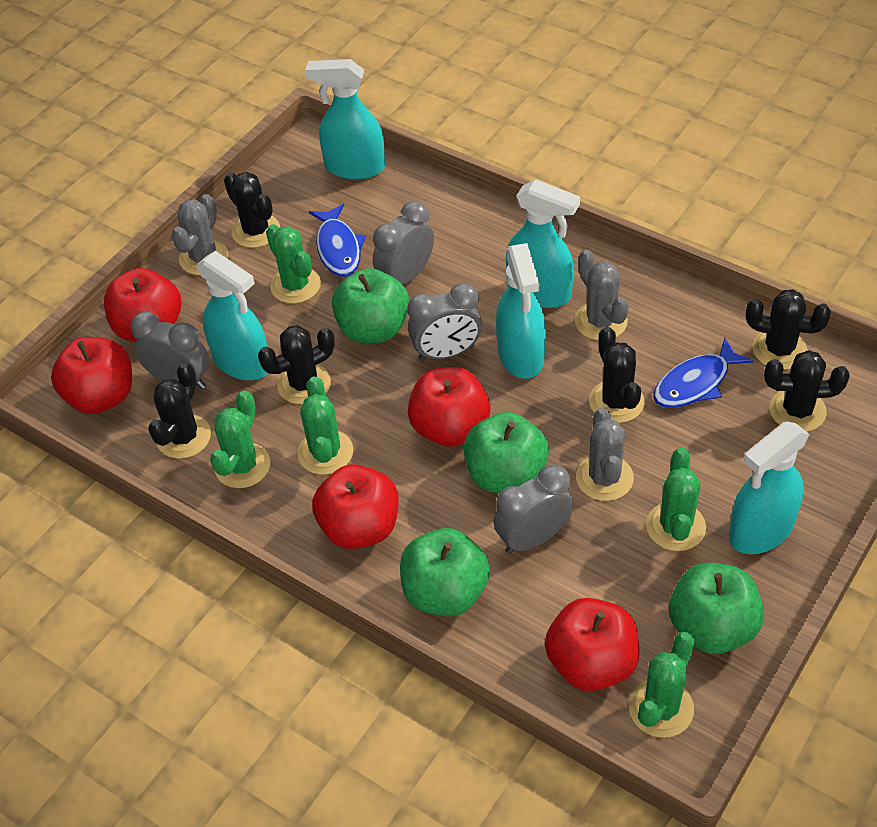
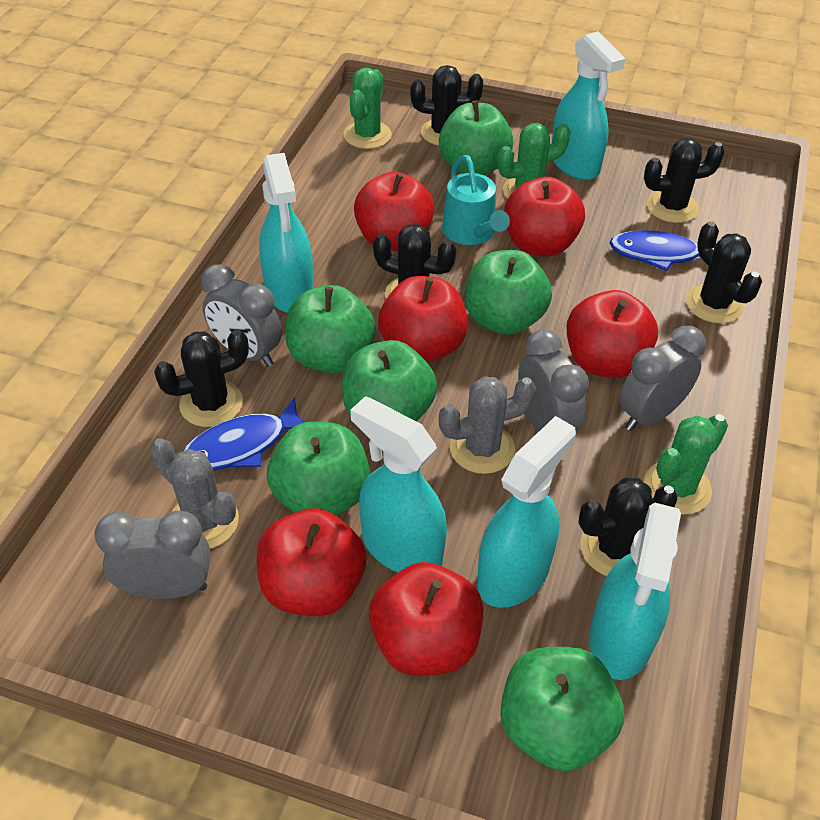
green apple: [332,268,409,343] [400,528,490,616] [464,412,549,493] [669,563,764,654] = 4 -> [267,422,370,516] [285,285,376,373] [342,340,437,422] [439,100,513,175] [465,250,552,335] [500,647,624,771] = 6
green cactus: [210,391,270,488] [266,224,321,303] [297,376,353,475] [629,632,694,738] [646,448,706,551] = 5 -> [344,68,392,149] [497,123,571,199] [644,414,728,515] = 3
grey cactus: [172,194,228,275] [575,250,629,340] [576,408,634,501] = 3 -> [150,438,239,549] [439,376,536,474] = 2
red apple: [51,337,132,414] [104,268,181,342] [312,464,399,549] [408,367,490,447] [545,598,640,691] = 5 -> [256,508,366,616] [354,172,435,251] [369,562,483,676] [378,276,468,362] [504,177,585,257] [567,290,658,378] = 6
turquoise watering can: none = 0 -> [442,155,510,245] = 1

